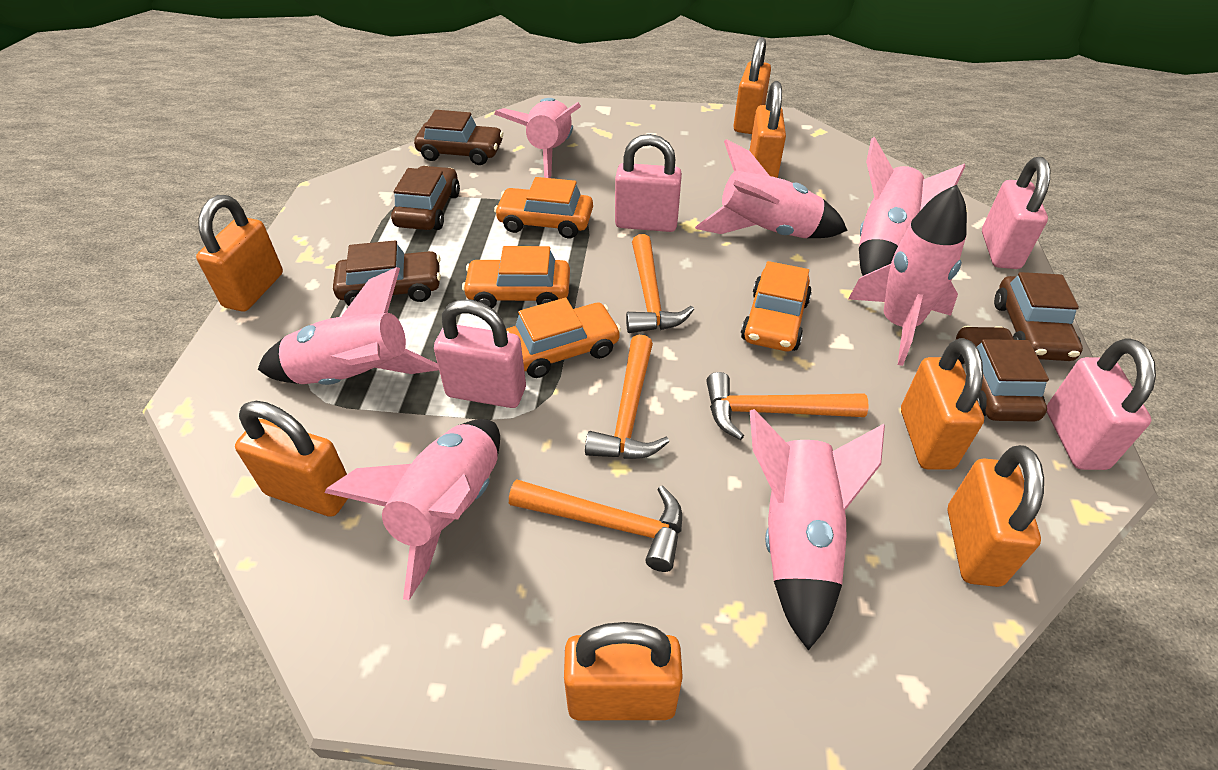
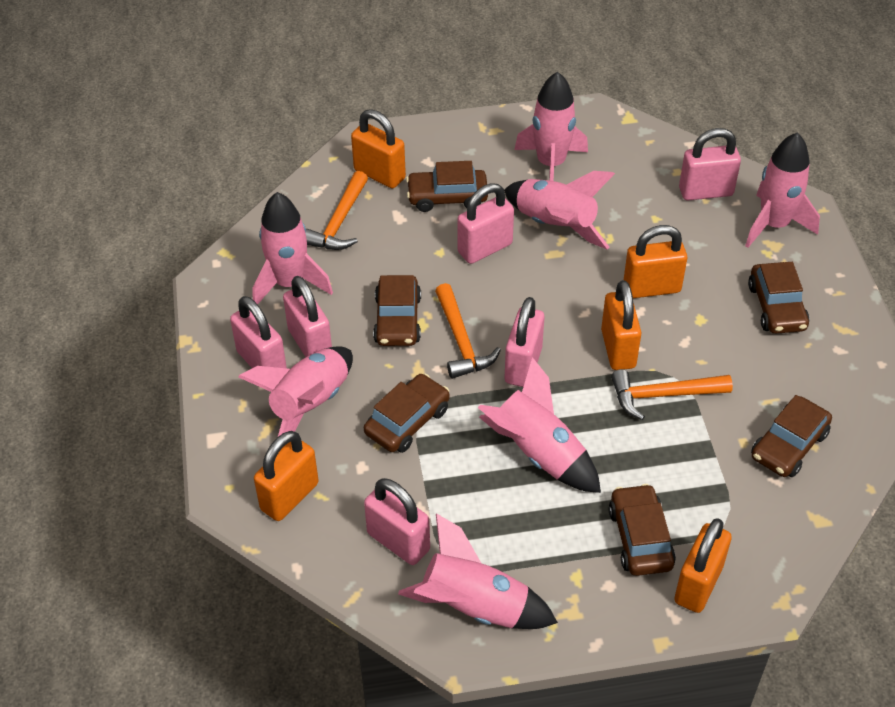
brown car: [333,240,441,306] [391,166,460,230] [414,110,503,165] [956,326,1049,421] [994,272,1083,361] = 5 -> [364,374,449,453] [373,275,421,346] [406,161,488,212] [609,484,676,576] [748,262,810,334] [751,395,832,477] = 6
orange car: [462,246,570,308] [494,177,593,239] [506,298,621,378] [741,261,812,351] = 4 -> none = 0
orange hammer: [509,480,682,572] [585,335,669,459] [626,234,694,333] [707,372,868,440] = 4 -> [305,171,368,250] [435,283,501,379] [611,369,733,420] = 3
orange padlock: [196,195,283,312] [235,401,348,517] [564,622,683,720] [733,37,771,134] [749,81,786,178] [901,338,984,469] [947,445,1044,587] = 7 -> [254,431,319,521] [351,109,406,189] [601,280,642,370] [624,225,687,298] [674,518,732,613] = 5
pink padlock: [434,300,526,408] [615,134,682,232] [982,157,1050,269] [1047,339,1156,470] = 4 -> [230,296,287,368] [283,276,332,357] [364,478,430,565] [457,183,514,264] [505,297,545,387] [679,128,741,201] = 6

